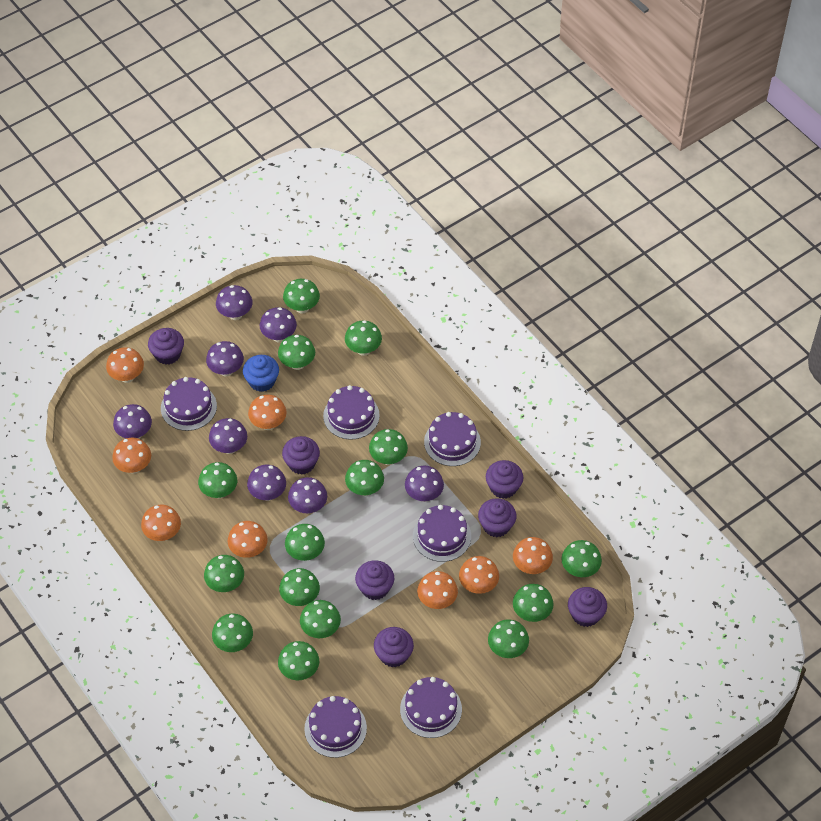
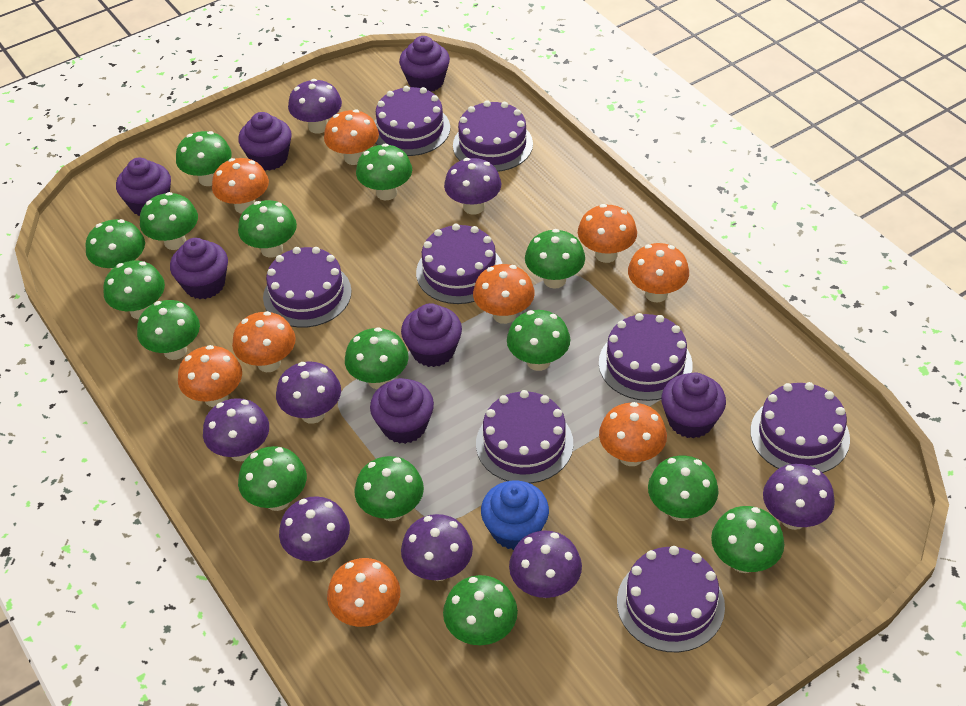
orange mushroom: [106,347,144,383] [112,438,151,474] [141,505,181,541] [228,521,267,558] [248,394,287,430] [417,571,458,609] [459,556,499,594] [513,537,553,574] = 8 -> [178,345,242,407] [212,158,269,214] [232,311,296,372] [324,110,379,165] [327,558,400,627] [473,264,535,324] [578,204,637,263] [599,402,667,466] [628,243,689,303] = 9
purple cake: [161,377,217,431] [304,696,367,758] [323,385,380,440] [400,677,462,738] [413,505,471,562] [424,412,481,466] = 6 -> [263,247,352,328] [374,86,450,156] [416,224,502,304] [453,100,533,172] [476,390,573,484] [599,313,693,401] [617,546,725,652] [750,382,850,473] = 8

